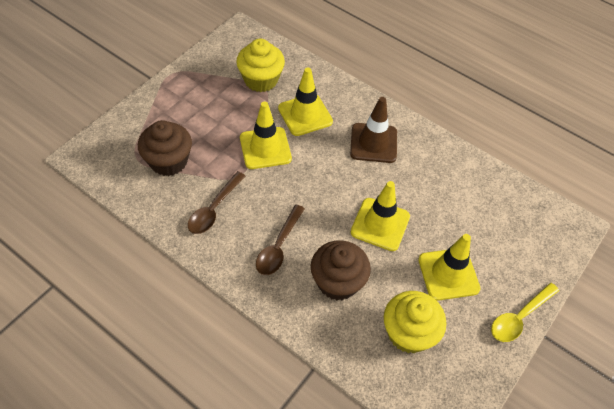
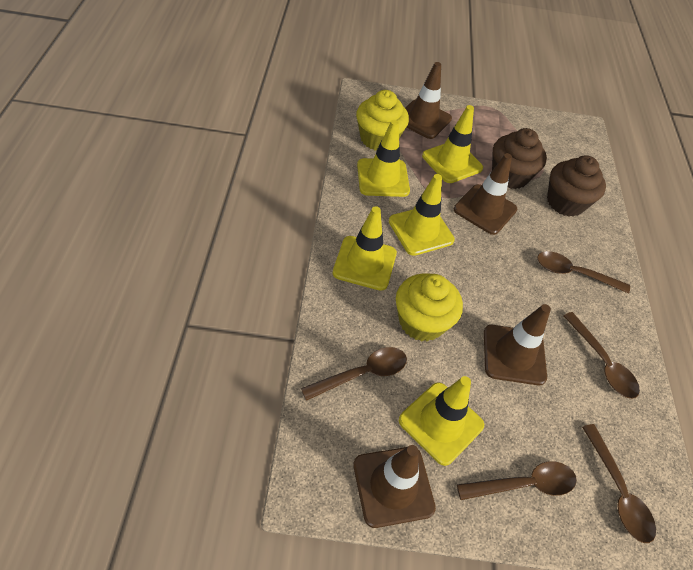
brown spoon: [188,171,245,234] [256,205,305,275] = 2 -> [301,347,407,401] [457,461,577,500] [537,251,630,294] [563,312,640,399] [582,424,656,543] = 5
brown traffic cone: [350,97,397,163] = 1 -> [353,445,436,528] [405,62,452,139] [454,153,517,235] [484,304,551,385] = 4
yellow spoon: [491,283,559,342] = 1 -> none = 0
yellow traffic cone: [240,102,292,169] [278,67,333,136] [350,181,410,251] [418,234,480,301] = 4 -> [333,206,397,291] [357,120,410,197] [389,174,455,256] [399,376,484,466] [422,105,483,183] = 5

